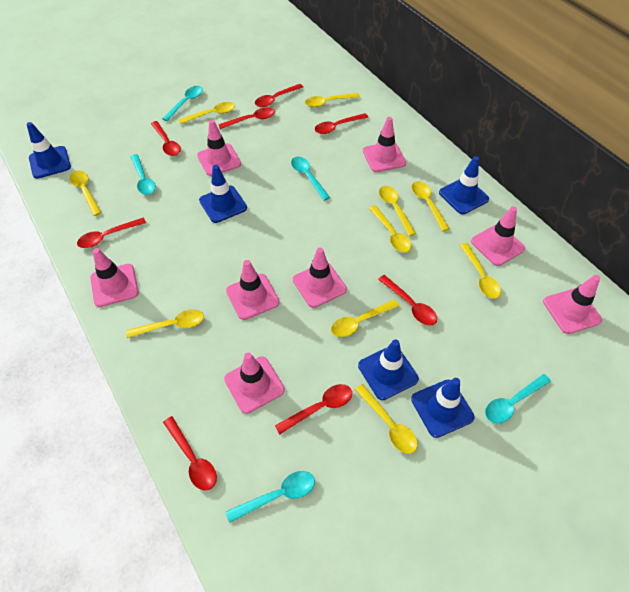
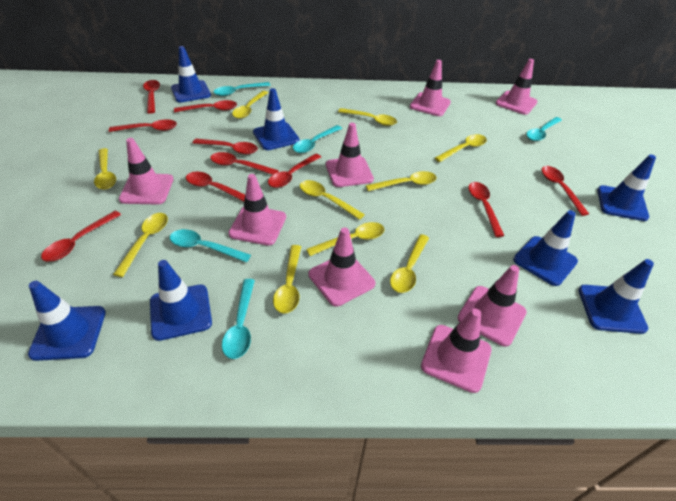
blue traffic cone: [27,122,71,179] [199,165,247,223] [358,339,419,400] [411,378,475,438] [439,156,489,214] = 5 -> [28,281,106,361] [150,260,212,341] [171,46,211,103] [253,88,300,150] [513,210,578,286] [578,259,654,334] [597,155,656,221] = 7
red spoon: [77,217,146,248] [151,121,181,156] [163,416,217,490] [218,107,275,129] [255,84,303,107] [275,384,352,435] [315,113,368,134] [378,275,437,325] = 8 -> [41,211,121,261] [109,119,177,132] [143,80,160,114] [174,100,237,112] [186,171,245,201] [193,139,258,154] [210,152,279,175] [268,153,321,188] [468,182,504,237] [542,166,589,216] = 10

